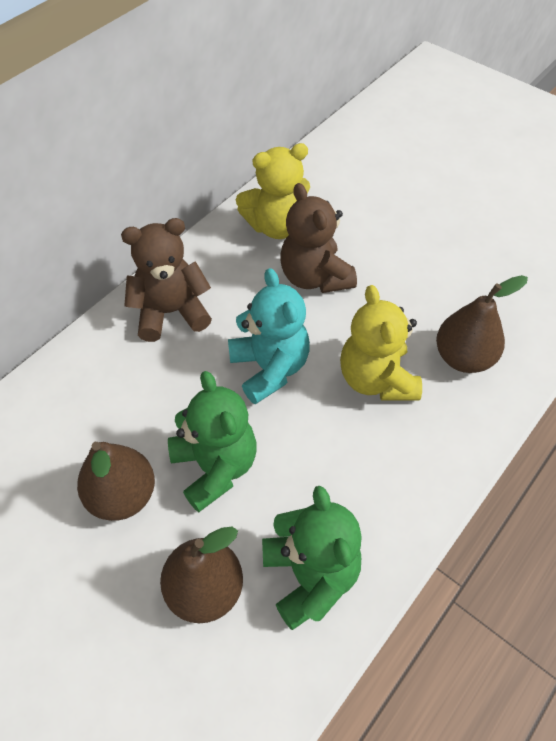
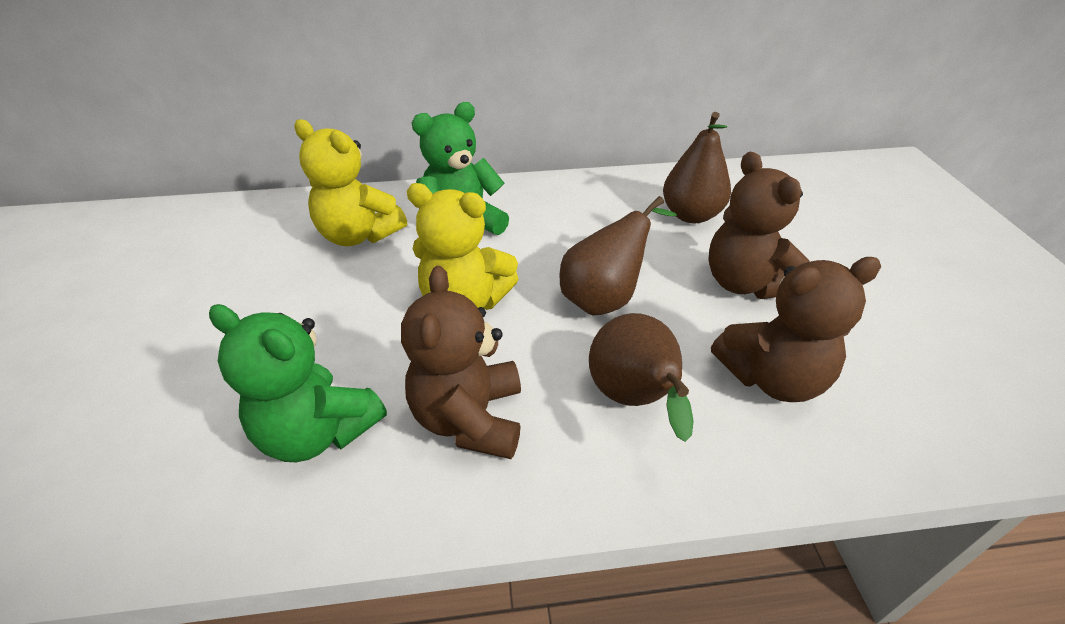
brown teddy bear: [121,218,212,342] [280,183,357,293] = 2 -> [401,266,521,459] [708,152,810,299] [711,257,881,402] = 3
turquoise teddy bear: [228,268,310,404] = 1 -> none = 0

